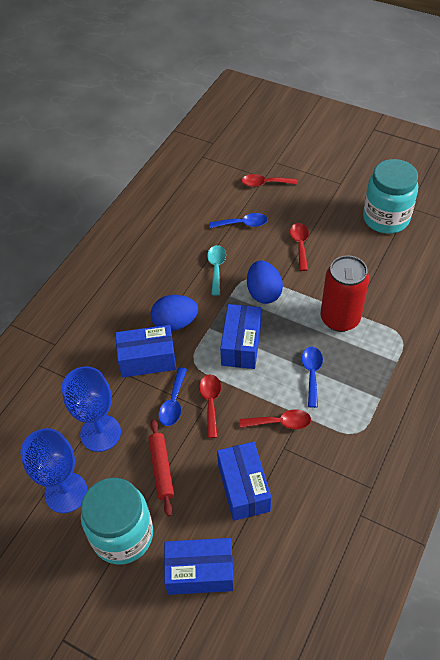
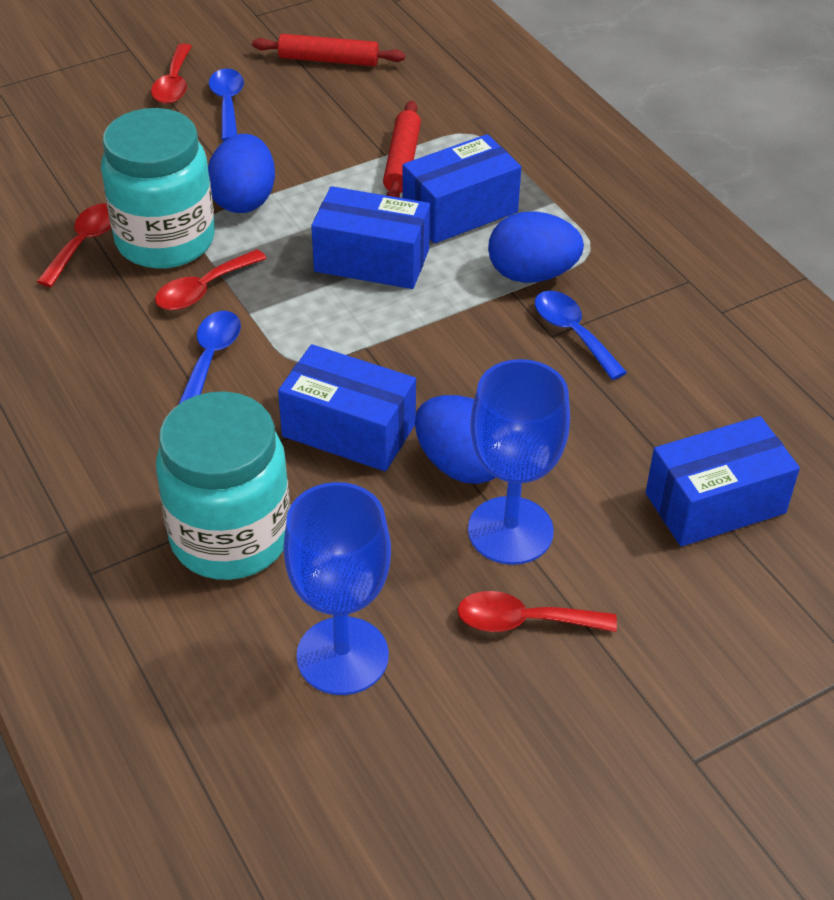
blue egg: [151,295,198,331] [247,261,283,304] = 2 -> [208,134,275,213] [415,395,496,484] [488,211,584,283] = 3
red can: [320,255,369,332] = 1 -> none = 0
red rolling pin: [148,419,174,516] = 1 -> [252,34,405,66] [383,101,421,198] = 2
turquoise spoon: [207,245,226,295] = 1 -> none = 0

